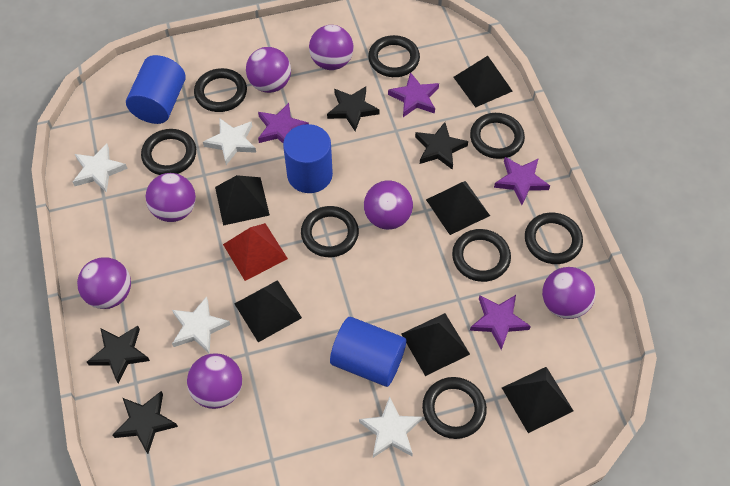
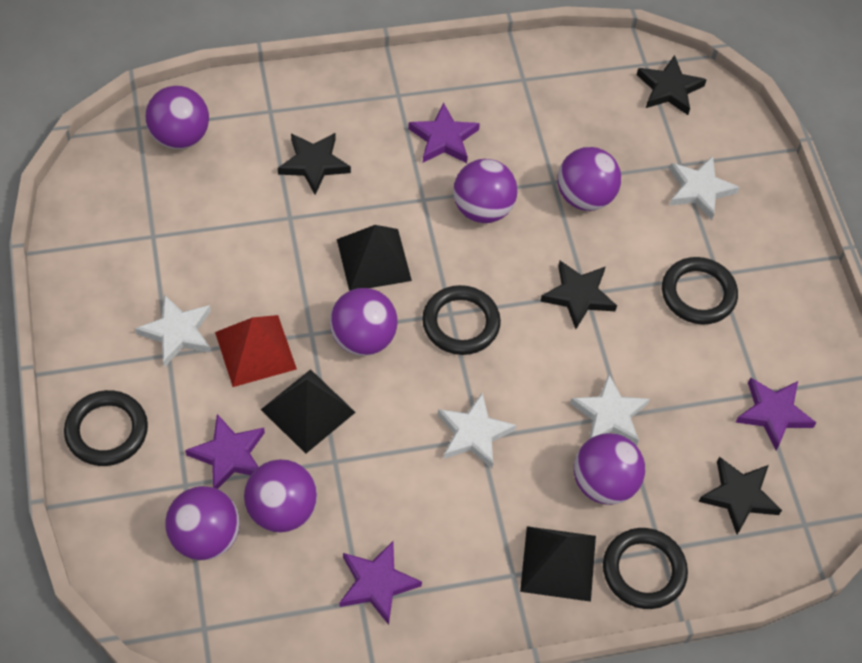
black pyramid: [215,175,270,226] [234,280,302,342] [401,313,470,376] [426,181,490,235] [453,56,513,108] [502,367,573,433] = 6 -> [261,369,356,454] [337,225,412,291] [520,526,596,602] = 3
black ring: [141,129,196,175] [194,68,247,112] [301,206,359,257] [368,35,420,77] [422,377,487,439] [452,229,511,282] [470,113,525,159] [525,213,583,264] = 8 -> [64,390,148,466] [422,285,501,355] [603,528,688,609] [662,257,738,325] = 4
blue cylinder: [126,55,186,124] [283,124,333,193] [330,317,406,387] = 3 -> none = 0

